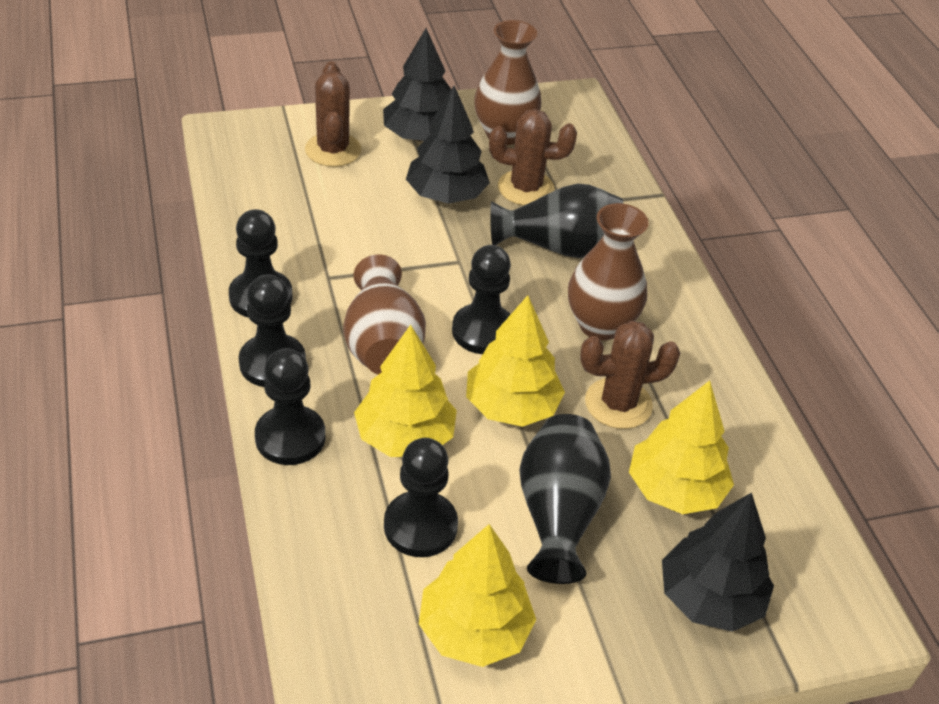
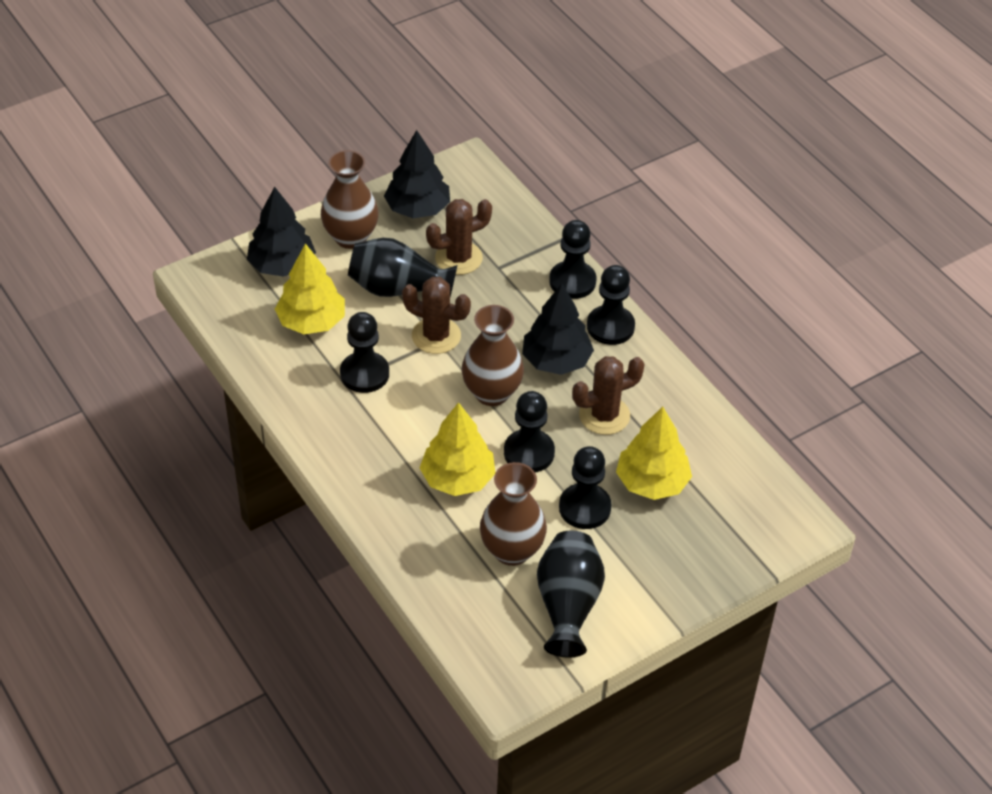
yellow tree: [354,325,457,457] [419,524,536,667] [466,295,565,427] [629,381,734,514] = 4 -> [275,243,345,334] [420,402,495,496] [616,407,692,500] = 3

